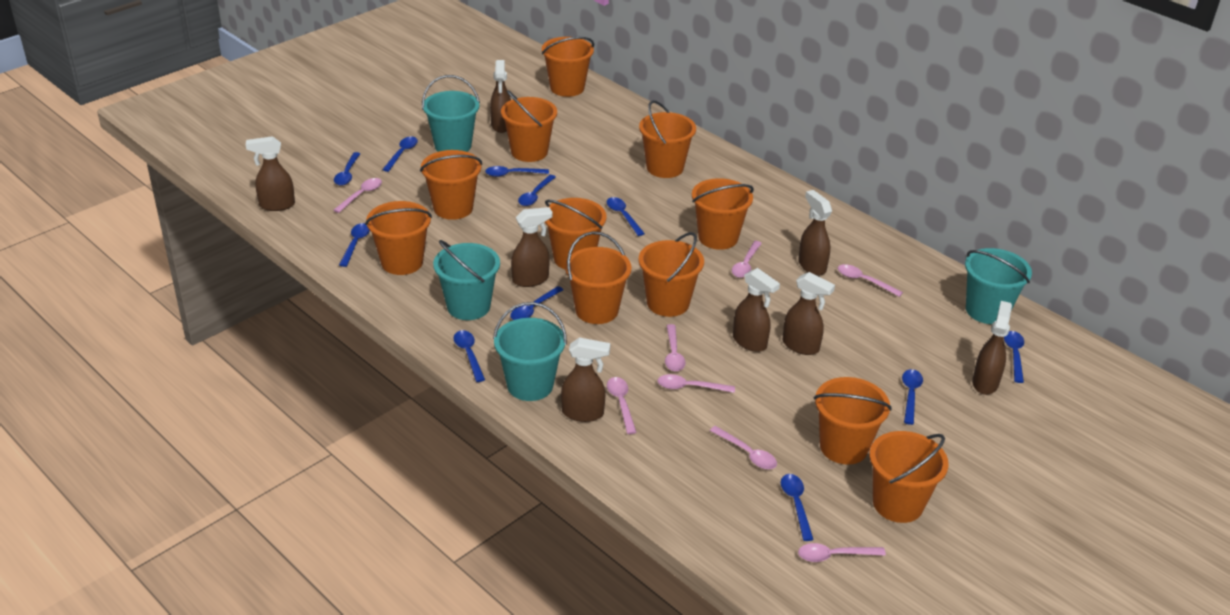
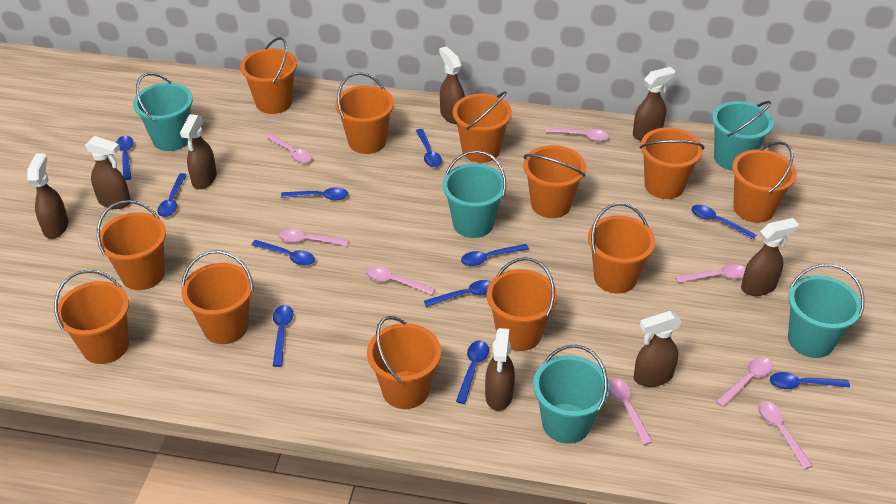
orange bucket: [365,201,432,275] [420,150,482,220] [501,90,557,162] [542,37,594,97] [545,198,607,269] [565,231,631,324] [639,100,696,178] [639,232,704,317] [692,178,754,250] [814,377,892,465] [869,431,949,523] = 11 -> [54,270,129,364] [97,200,166,290] [181,250,254,344] [240,37,297,114] [335,72,394,154] [367,316,441,409] [453,91,512,163] [487,257,557,351] [523,145,586,218] [588,203,656,294] [640,127,704,199] [732,141,797,223] = 12
turquoise bucket: [422,75,480,152] [433,240,500,320] [493,302,567,401] [965,248,1032,324] = 4 -> [133,73,193,151] [443,150,506,238] [533,345,610,444] [712,101,773,171] [788,264,865,358] = 5

